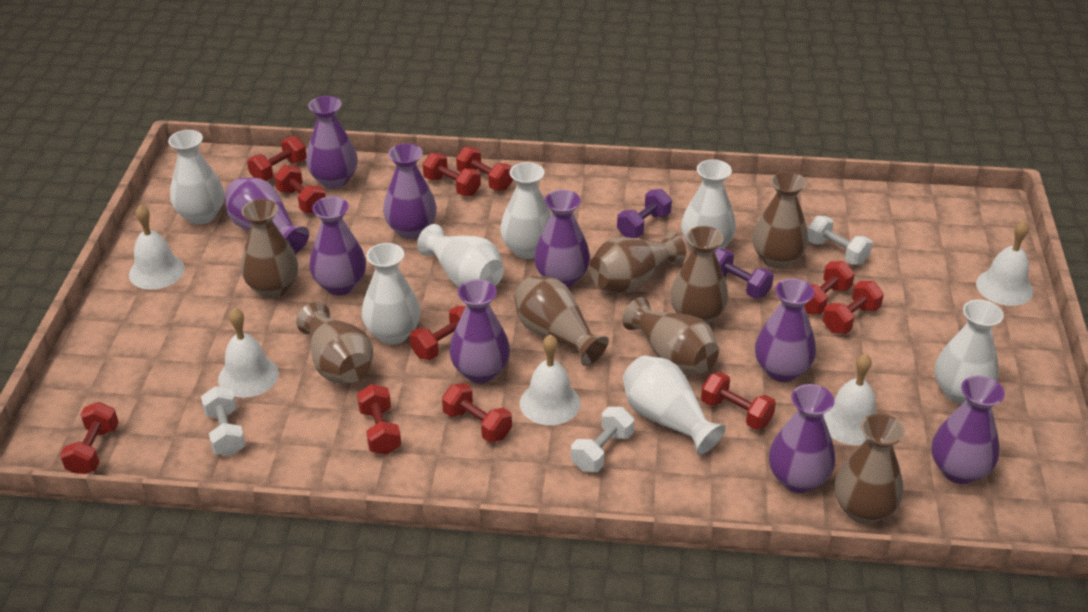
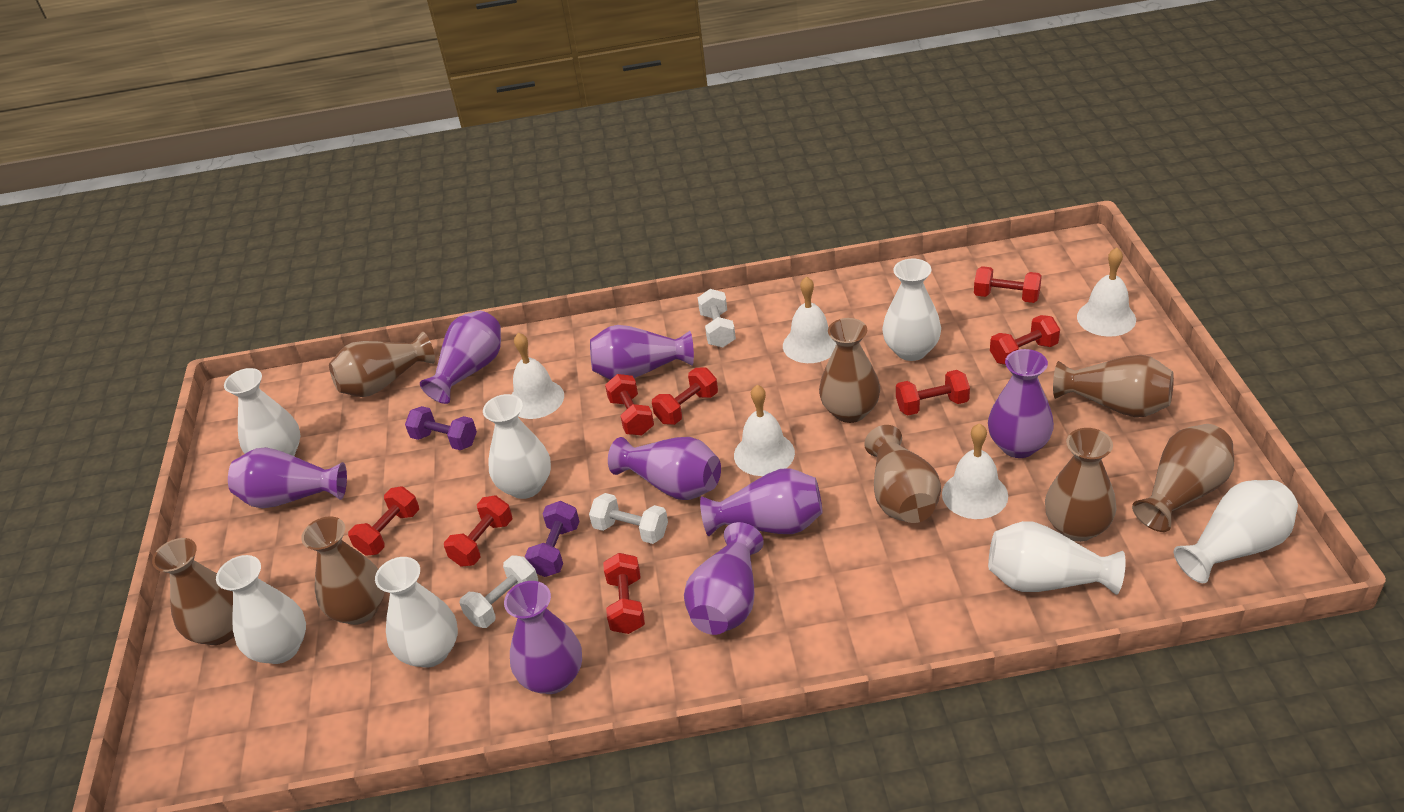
purple vase: [225,178,309,253] [306,96,358,189] [310,196,366,295] [383,143,437,239] [449,279,510,383] [534,190,590,288] [755,278,816,382] [769,384,835,493] [932,376,1005,484] = 9 -> [228,447,347,508] [420,311,501,404] [504,581,582,694] [590,325,694,380] [608,437,721,500] [684,522,764,635] [700,468,822,536] [988,349,1054,458] = 8
red dumbbell: [60,402,119,474] [247,136,307,181] [274,165,326,213] [357,384,401,455] [410,306,466,360] [423,153,481,196] [442,383,512,443] [456,147,513,191] [701,372,776,430] [804,261,855,314] [823,281,884,334] = 11 -> [348,486,419,556] [444,495,512,567] [603,553,645,634] [605,374,654,435] [652,367,718,425] [896,370,970,415] [974,266,1042,303] [990,315,1060,365] = 8

